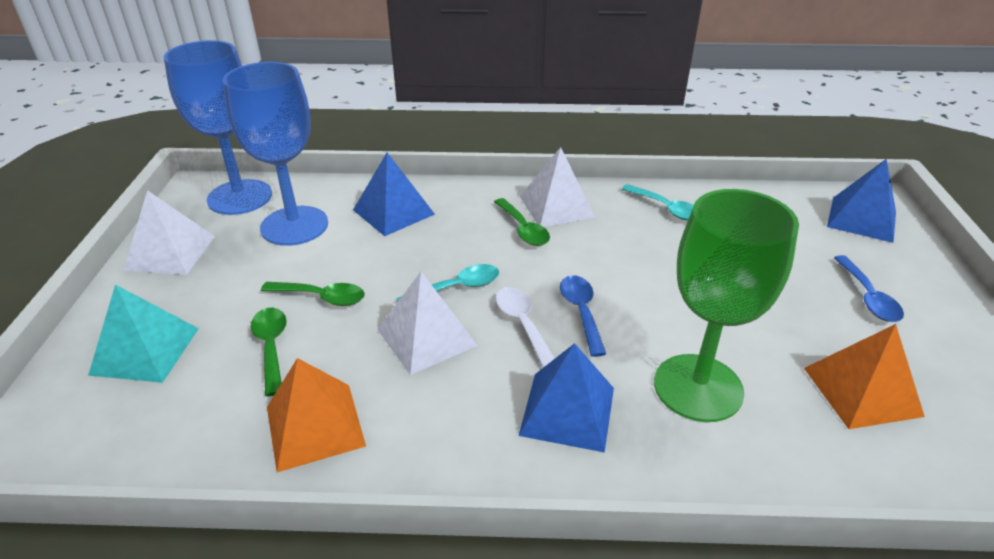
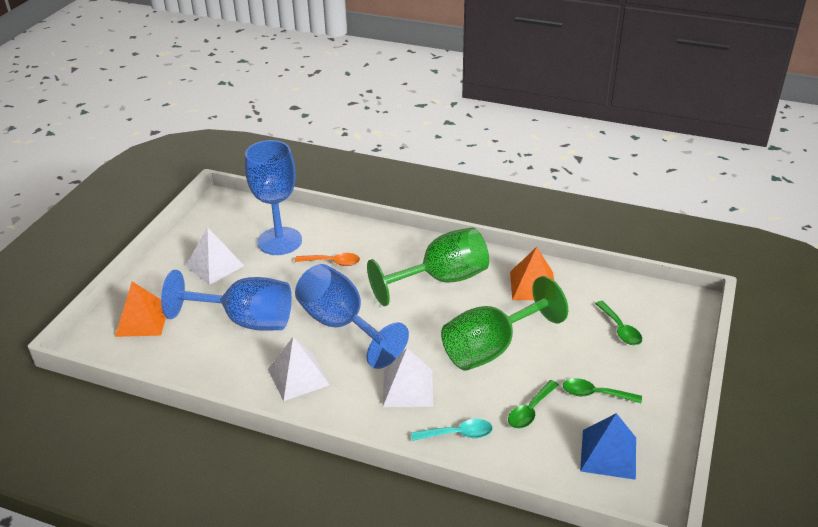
blue goblet: [163,40,272,215] [223,62,328,246] = 2 -> [161,270,292,331] [245,140,302,255] [295,264,409,369] = 3
blue pyramid: [353,153,435,236] [519,343,614,453] [827,159,896,243] = 3 -> [580,413,636,480] = 1
blue spoon: [560,275,606,357] [834,255,904,322] = 2 -> none = 0
green goblet: [654,189,799,422] = 1 -> [367,227,489,306] [441,276,568,371] = 2
orange spoon: none = 0 -> [295,253,360,266] = 1
turquoise pyramid: [88,284,199,383] = 1 -> none = 0
turquoise spoon: [397,264,499,301] [621,184,694,221] = 2 -> [411,419,493,441] = 1
white spoon: [496,287,555,368] = 1 -> none = 0

